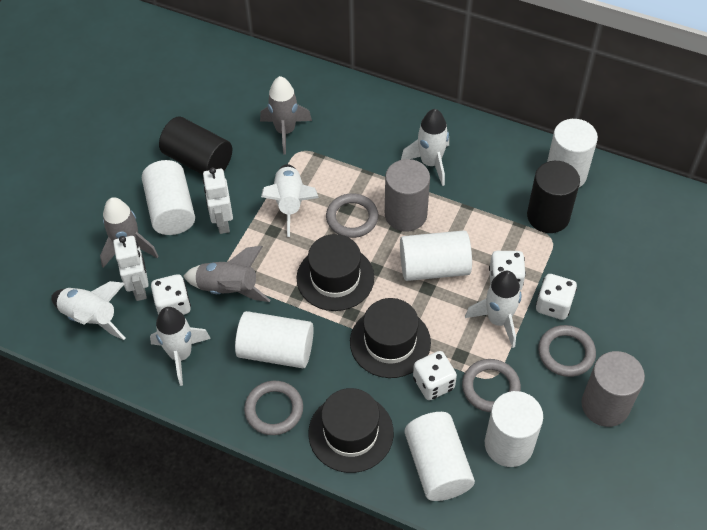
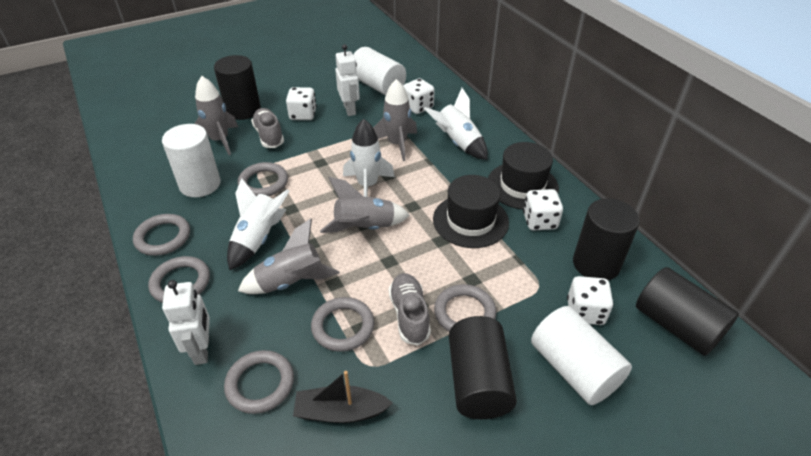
black boat: none = 0 -> [293,371,393,423] = 1
black cylinder: [159,116,232,175] [527,161,580,233] = 2 -> [214,55,261,120] [449,316,517,419] [573,198,640,281] [636,267,739,356] = 4
black hat: [297,234,374,311] [308,388,394,473] [350,298,431,378] = 3 -> [433,175,509,248] [488,142,559,209] = 2
grey cylinder: [385,159,430,232] [581,351,645,427] = 2 -> none = 0
grey ring: [244,381,303,435] [326,193,378,238] [462,359,521,412] [538,325,596,377] = 4 -> [133,214,190,256] [148,256,210,303] [224,350,294,414] [238,162,288,196] [311,297,374,352] [434,284,496,332] = 6
grey rocket: [100,197,159,268] [183,246,270,302] [260,76,312,154] = 3 -> [194,76,238,155] [238,219,340,294] [320,177,410,233] [373,79,417,161] = 4
grey shoe: none = 0 -> [251,108,284,148] [389,273,431,345] = 2
white cylinder: [142,160,195,235] [235,311,314,368] [400,230,472,281] [404,412,475,501] [485,391,543,467] [547,119,598,187] = 6 -> [162,124,221,197] [353,47,406,95] [531,306,632,405] = 3
white rocket: [51,281,125,340] [150,307,211,386] [261,164,319,237] [401,109,449,186] [465,271,522,348] = 5 -> [227,178,289,270] [343,119,395,197] [424,88,488,160] = 3

